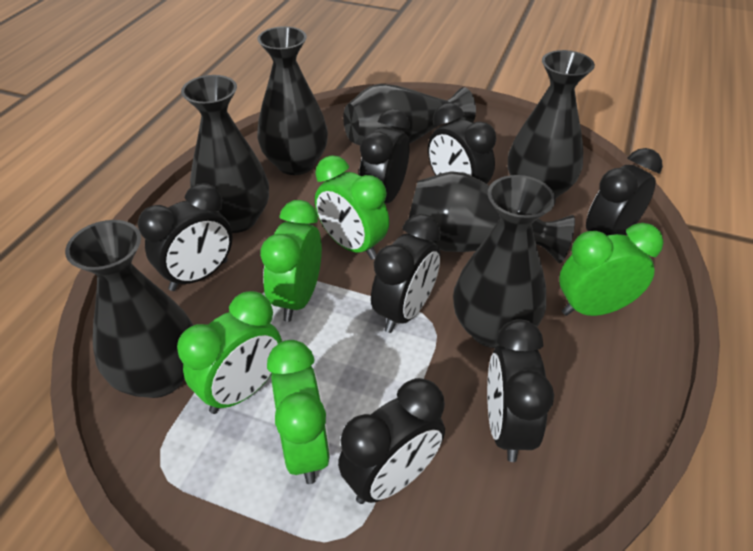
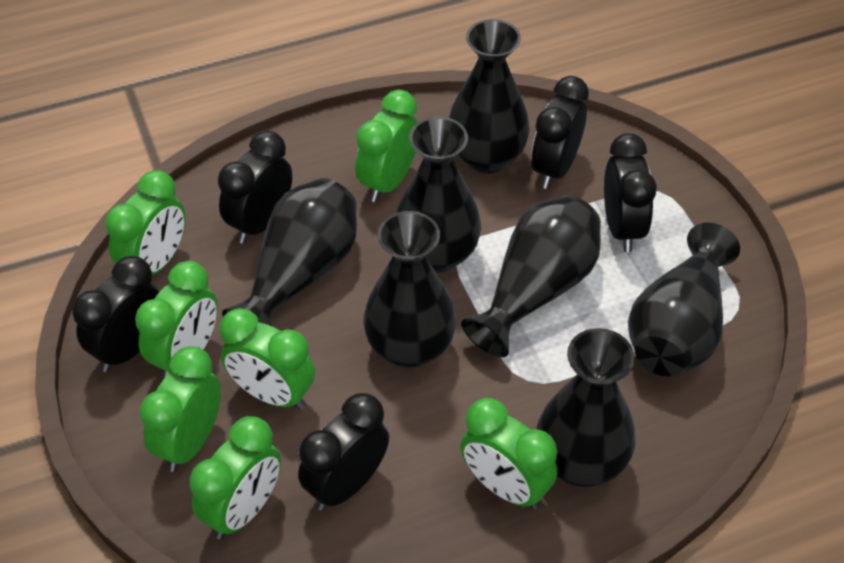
black clock: [138,183,233,291] [338,378,445,504] [359,109,409,204] [371,214,441,333] [428,103,496,184] [487,319,554,462] [586,148,663,236] = 7 -> [72,256,159,372] [218,131,292,244] [298,393,389,511] [531,76,589,189] [604,133,657,252] = 5
green clock: [177,291,282,414] [260,200,322,322] [267,340,330,484] [315,155,389,260] [559,223,664,316] = 5 -> [105,170,185,276] [135,261,218,380] [140,346,221,472] [190,416,281,540] [219,308,315,410] [355,90,418,202] [461,398,557,510] = 7

